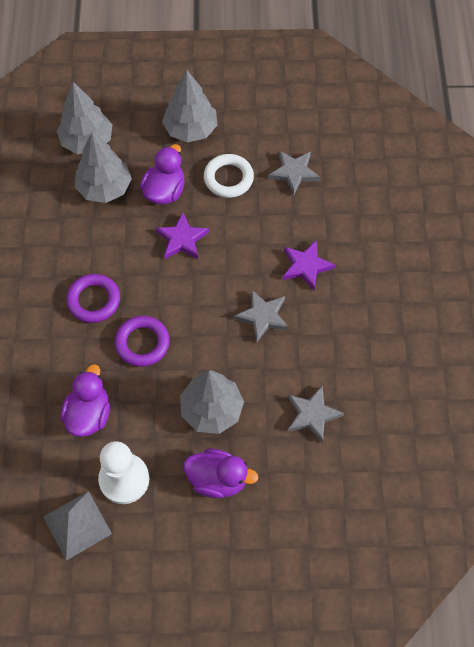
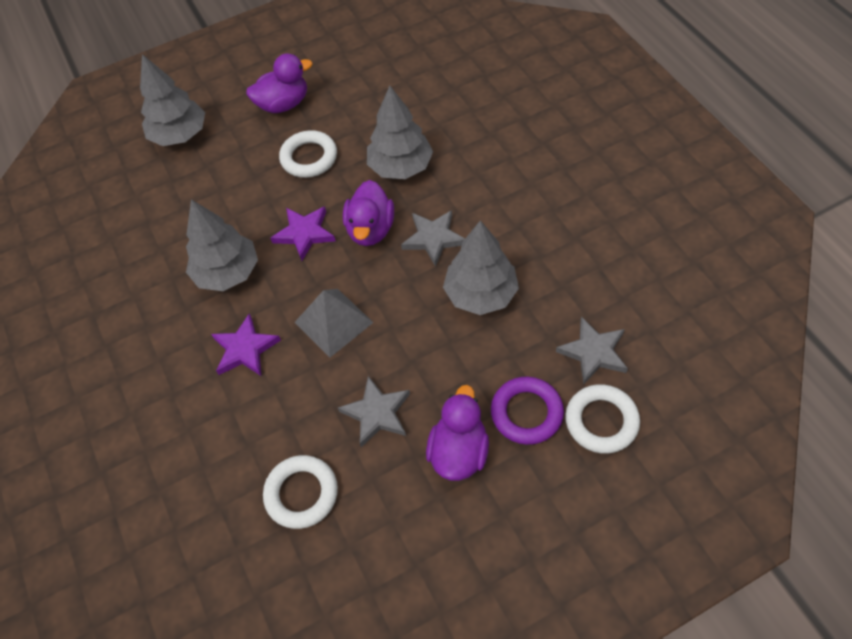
purple ring: [66,274,120,323] [115,316,170,367] = 2 -> [491,377,564,445] = 1
white pawn: [98,441,149,504] = 1 -> none = 0
white ring: [204,154,254,198] = 1 -> [263,455,338,529] [279,130,337,178] [565,384,640,454] = 3

